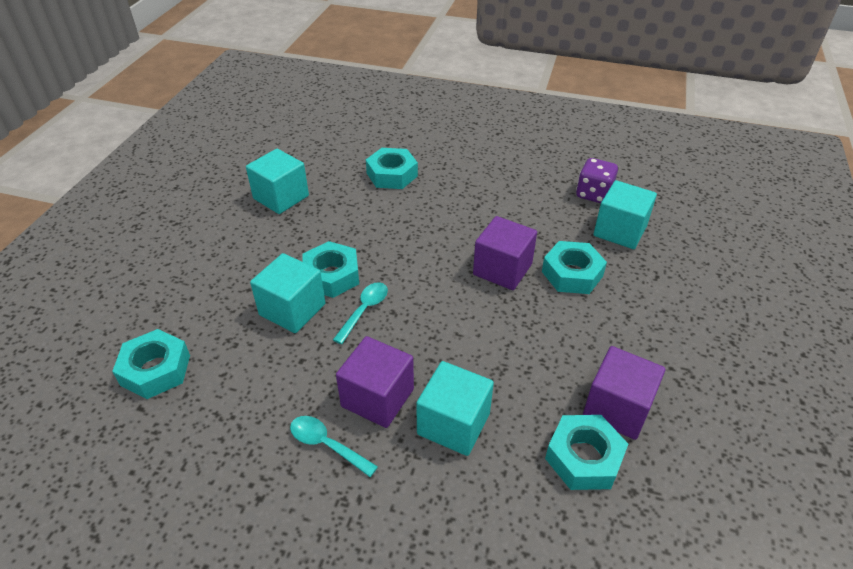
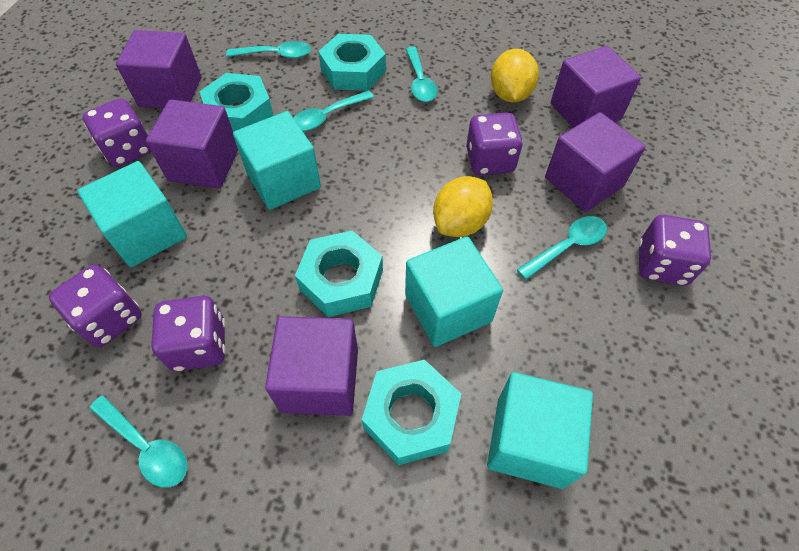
purple cube: [336,336,414,428] [473,216,537,290] [583,346,665,440] = 3 -> [116,30,201,109] [146,100,238,188] [265,316,358,416] [545,112,646,212] [551,46,641,128] = 5
purple dice: [576,158,618,203] = 1 -> [49,264,142,347] [83,98,151,167] [151,296,226,371] [466,113,523,175] [639,215,711,286] = 5
turquoise nut: [112,329,190,399] [303,241,359,298] [366,148,418,189] [542,241,607,294] [545,415,628,490] = 5 -> [200,73,274,132] [295,231,383,317] [318,34,386,91] [362,360,461,465] = 4
turquoise spoon: [290,416,378,477] [333,282,388,344] = 2 -> [89,395,188,488] [226,41,311,58] [293,90,374,131] [406,47,438,102] [516,216,607,280] = 5
yellow lemon: none = 0 -> [433,176,493,237] [491,49,539,102] = 2

